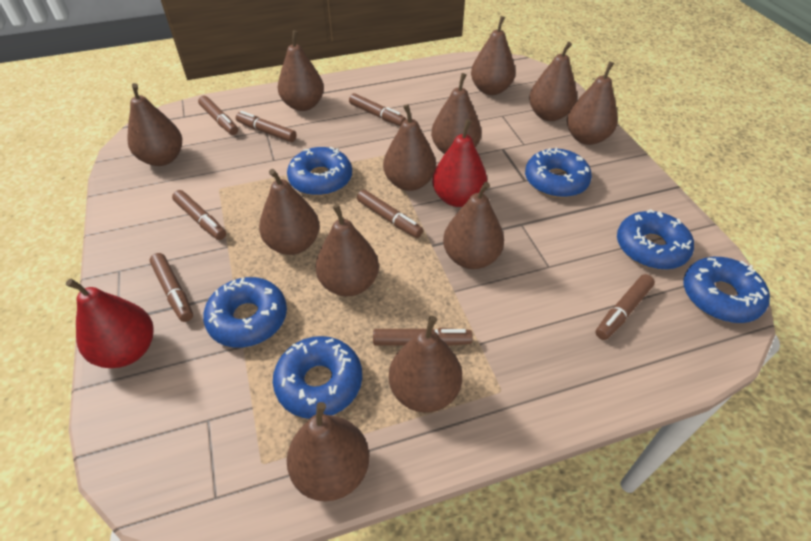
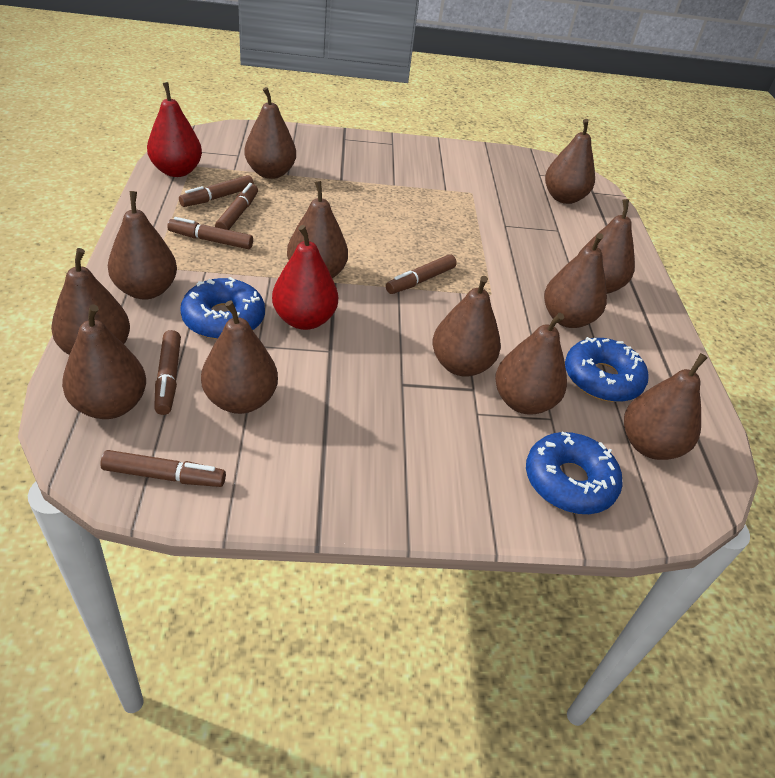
blue donut: [203,277,287,348] [273,336,362,419] [287,147,352,196] [525,148,592,198] [617,209,694,270] [683,257,770,323] = 6 -> [180,277,265,339] [526,432,623,514] [565,337,649,402] = 3
brown marker: [150,253,193,322] [172,190,226,240] [198,96,238,135] [236,111,297,142] [349,93,406,126] [357,190,423,238] [373,328,473,346] [595,274,655,340] = 8 -> [100,450,226,487] [154,330,181,415] [167,217,253,249] [179,175,254,207] [215,183,258,230] [386,254,457,294] = 6

